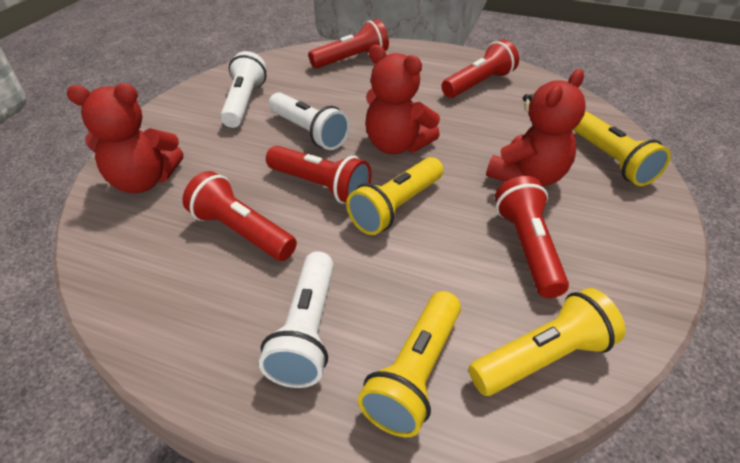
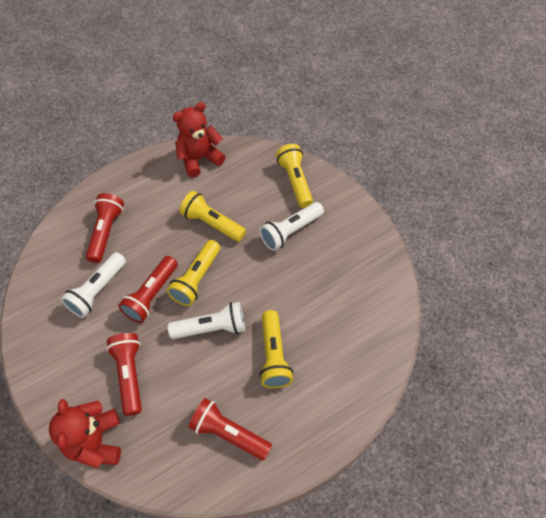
red flashlight: [182,171,297,261] [266,146,371,204] [308,19,389,68] [441,39,519,98] [495,176,569,298] = 5 -> [86,193,124,263] [106,333,142,416] [118,256,178,323] [189,398,272,461] = 4
red teddy bear: [67,83,183,193] [365,45,440,154] [486,69,586,186] = 3 -> [49,399,121,468] [173,102,226,177] = 2

